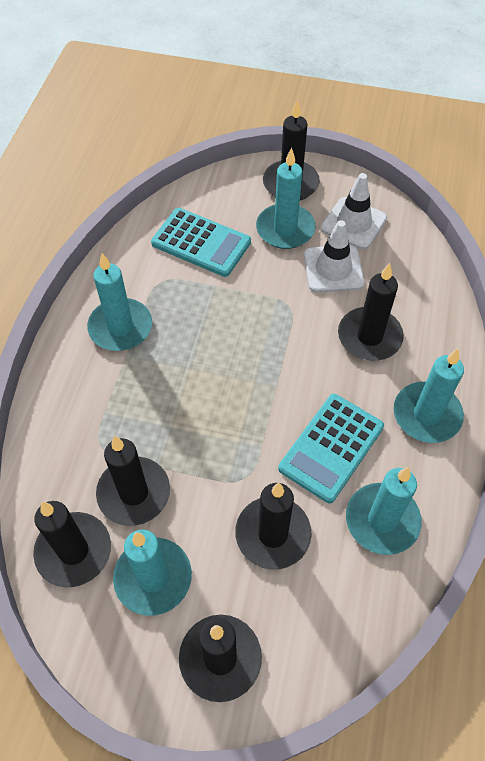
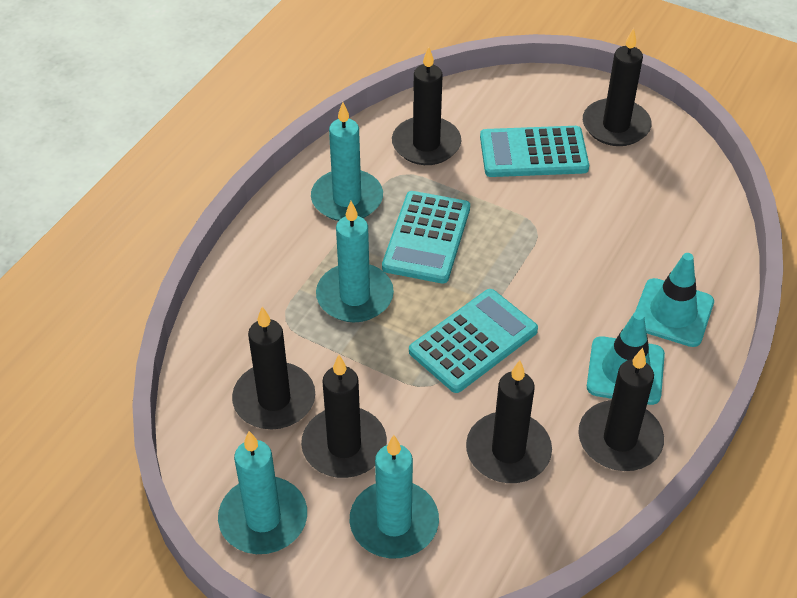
turquoise calculator: [151,208,251,277] [278,394,384,503] = 2 -> [382,191,470,284] [409,289,538,393] [480,126,589,177] = 3
turquoise candle: [87,253,152,351] [113,530,192,616] [256,147,315,249] [346,467,422,555] [394,348,464,443] = 5 -> [218,431,307,554] [311,102,383,221] [316,201,394,322] [350,435,439,558] = 4
turquoise traffic cone: none = 0 -> [587,311,665,405] [635,253,714,347] = 2
white traffic cone: [304,220,364,293] [321,173,387,249] = 2 -> none = 0

